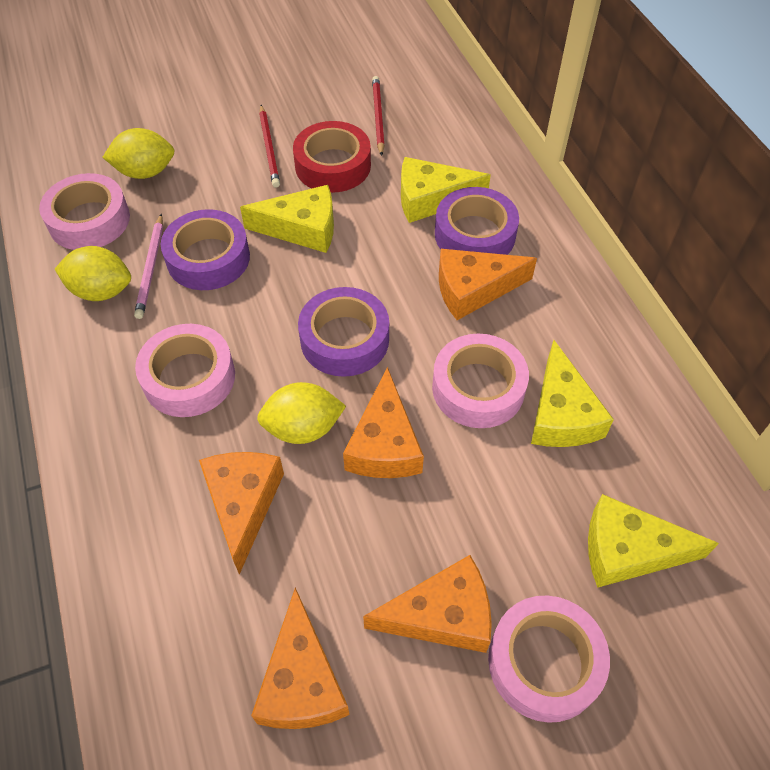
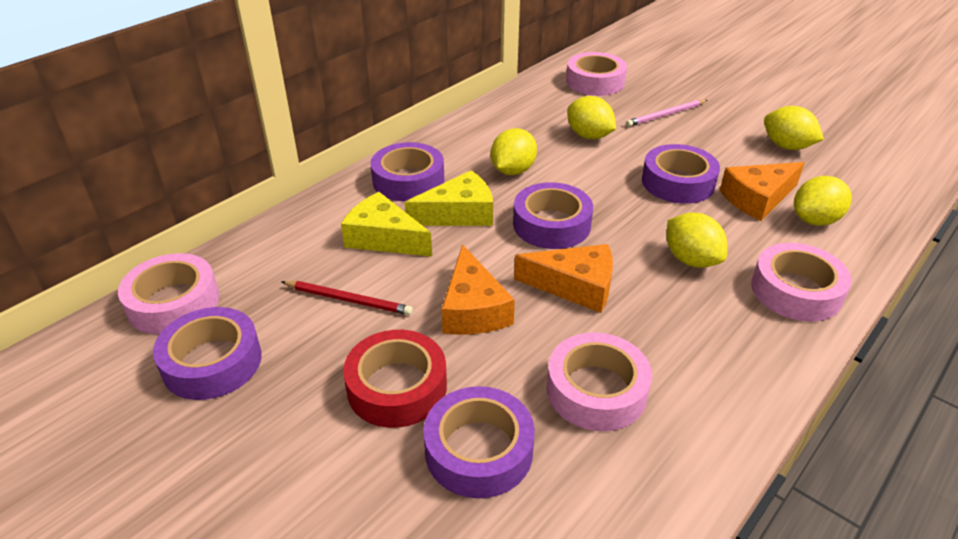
orange cheese: [199,452,284,575] [251,587,349,729] [343,367,424,478] [363,555,492,653] [439,249,537,320] = 5 -> [442,244,515,335] [514,244,613,313] [720,162,805,221] = 3
purple tape: [161,209,250,290] [298,287,389,377] [435,187,519,255] = 3 -> [153,307,262,400] [370,142,444,201] [423,386,535,499] [513,182,593,249] [642,144,720,204] = 5
red pencil: [259,105,280,188] [372,76,385,156] = 2 -> [282,281,413,315] = 1
yellow cheese: [240,185,334,253] [401,157,491,223] [531,340,614,447] [588,494,719,588] = 4 -> [341,192,432,257] [405,170,493,226] = 2
yellow lemon: [55,246,131,301] [103,128,175,179] [257,382,346,444] = 3 -> [491,128,537,175] [567,96,616,139] [667,212,727,268] [764,106,824,150] [794,176,852,226] = 5

